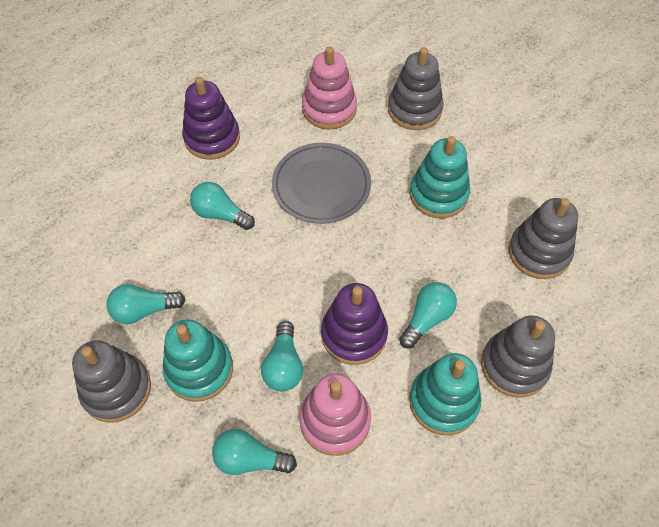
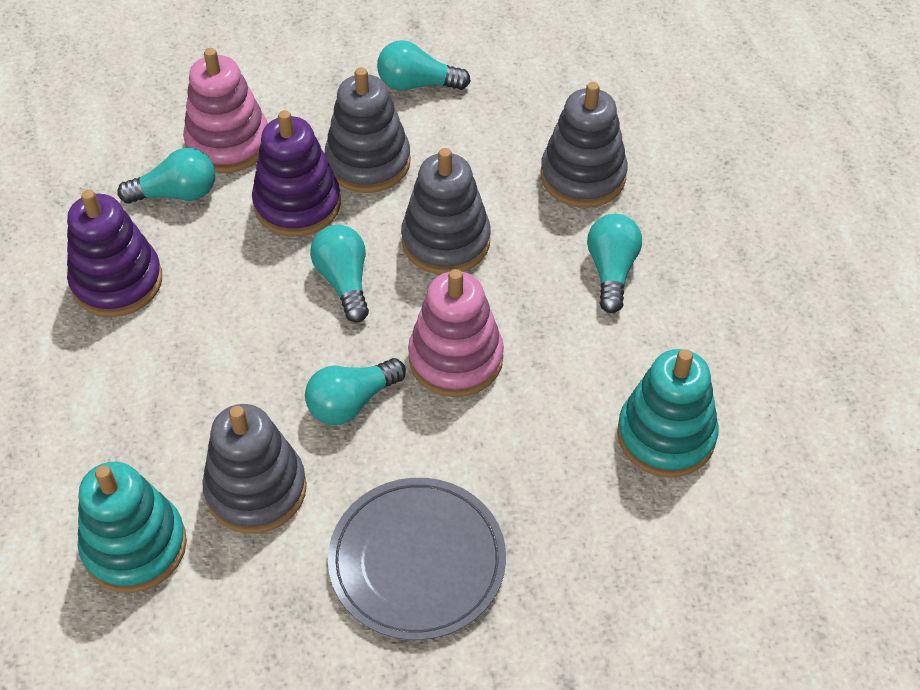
turquoise stacking toy: [163,319,233,402] [409,353,481,435] [410,136,470,218] = 3 -> [78,462,187,593] [617,349,719,478] = 2

